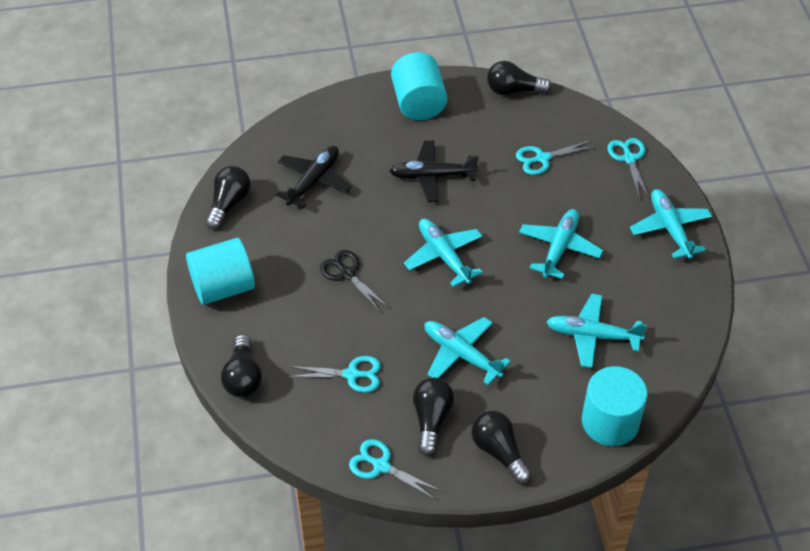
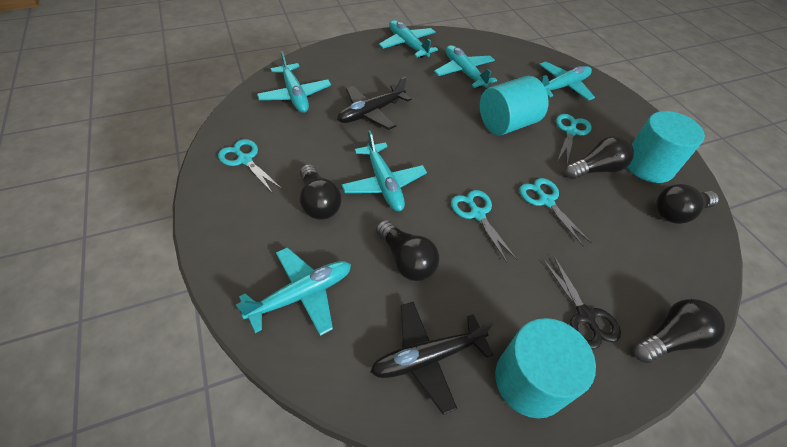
turquoise plane: [404,219,483,287] [424,317,511,385] [519,209,603,279] [546,294,647,368] [630,189,712,259] = 5 -> [236,247,351,336] [257,51,331,113] [342,130,427,211] [379,20,438,58] [434,45,497,88] [539,61,595,101] = 6

